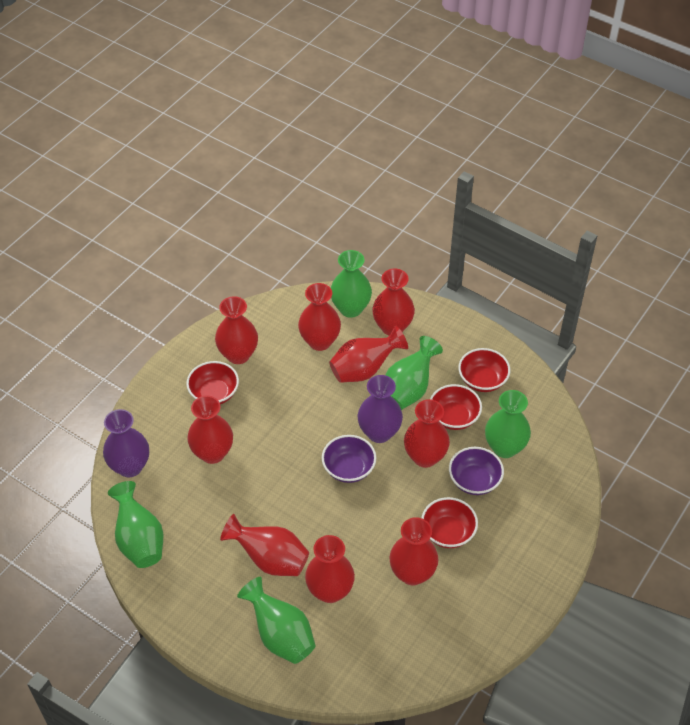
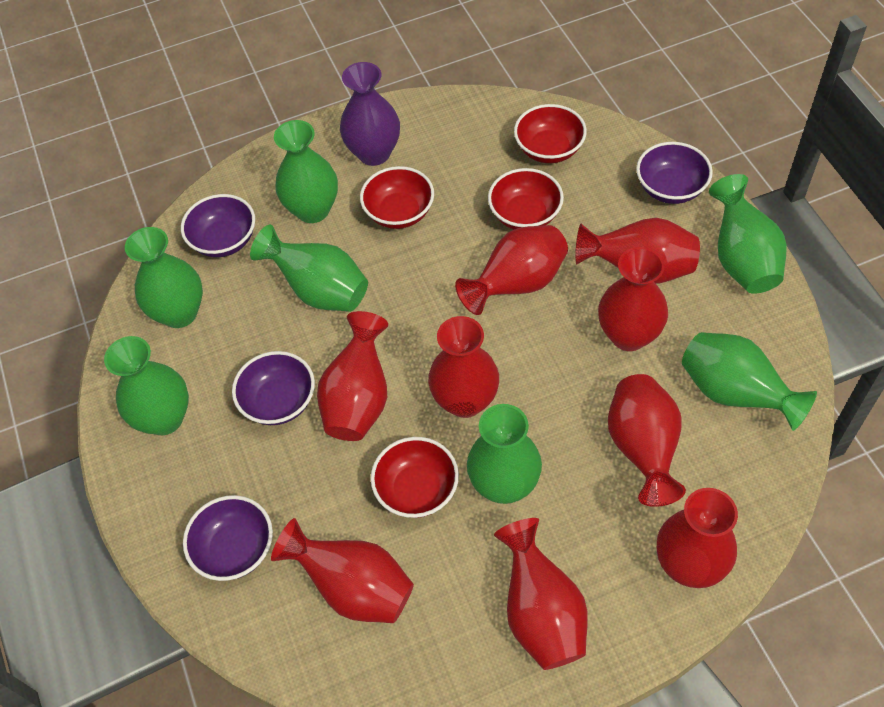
green vase: [108,481,163,568] [237,577,316,664] [331,250,372,318] [386,336,443,410] [485,390,531,458] = 5 -> [104,336,189,435] [125,227,203,328] [250,225,368,312] [274,120,338,223] [467,404,542,504] [682,332,817,431] [709,174,787,294] = 7
purple bowl: [322,435,376,483] [449,447,504,495] = 2 -> [181,194,255,257] [183,495,273,581] [232,351,315,425] [636,142,713,204] = 4
purple vase: [103,409,149,477] [357,375,403,443] = 2 -> [340,62,400,166] = 1

